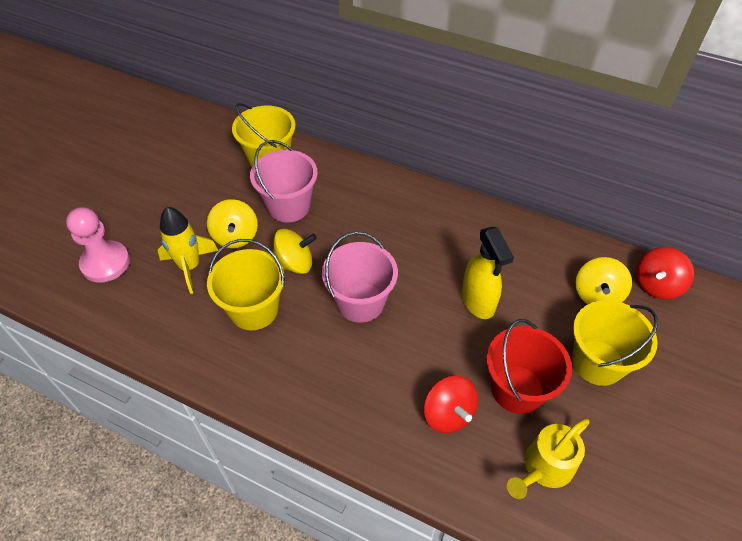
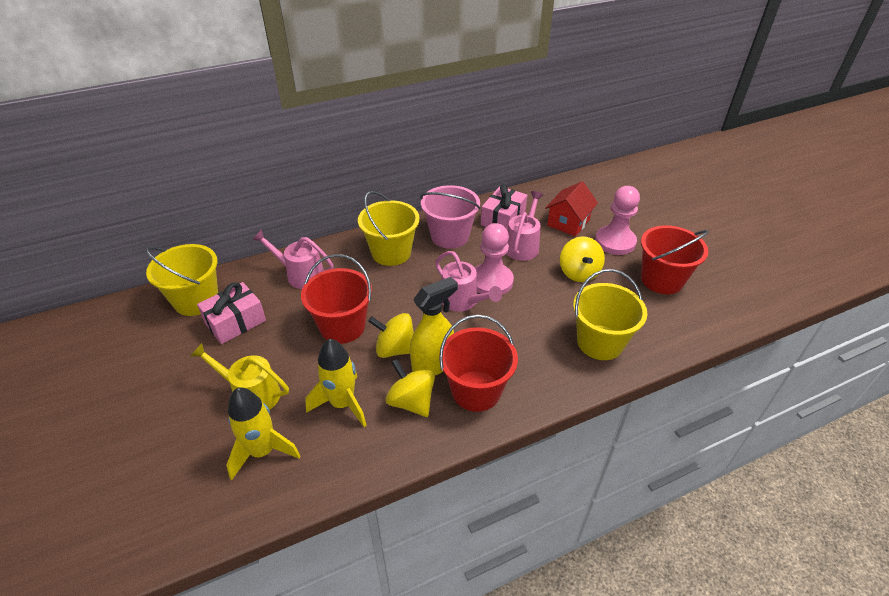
pink bucket: [250,140,318,222] [322,232,398,323] = 2 -> [420,185,481,249] = 1
pink gift: none = 0 -> [197,282,266,344] [481,184,527,230] = 2
pink pawn: [66,207,130,283] = 1 -> [475,223,514,295] [595,186,640,255] = 2
pink watering can: none = 0 -> [252,230,334,289] [435,251,502,312] [507,191,543,261] = 3
red bucket: [486,319,572,414] = 1 -> [301,254,372,344] [439,315,518,412] [641,225,709,294] = 3
red house: none = 0 -> [545,181,598,237] = 1
red spinning top: [424,376,478,433] [637,247,694,300] = 2 -> none = 0
yellow rocket: [158,207,218,294] = 1 -> [226,388,300,480] [305,339,367,427] = 2

